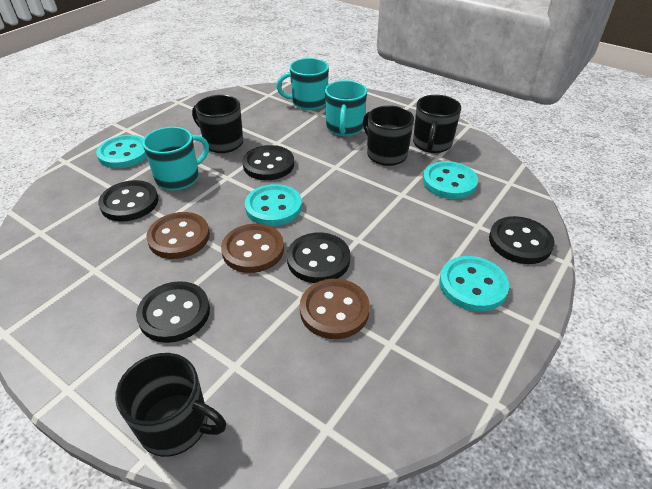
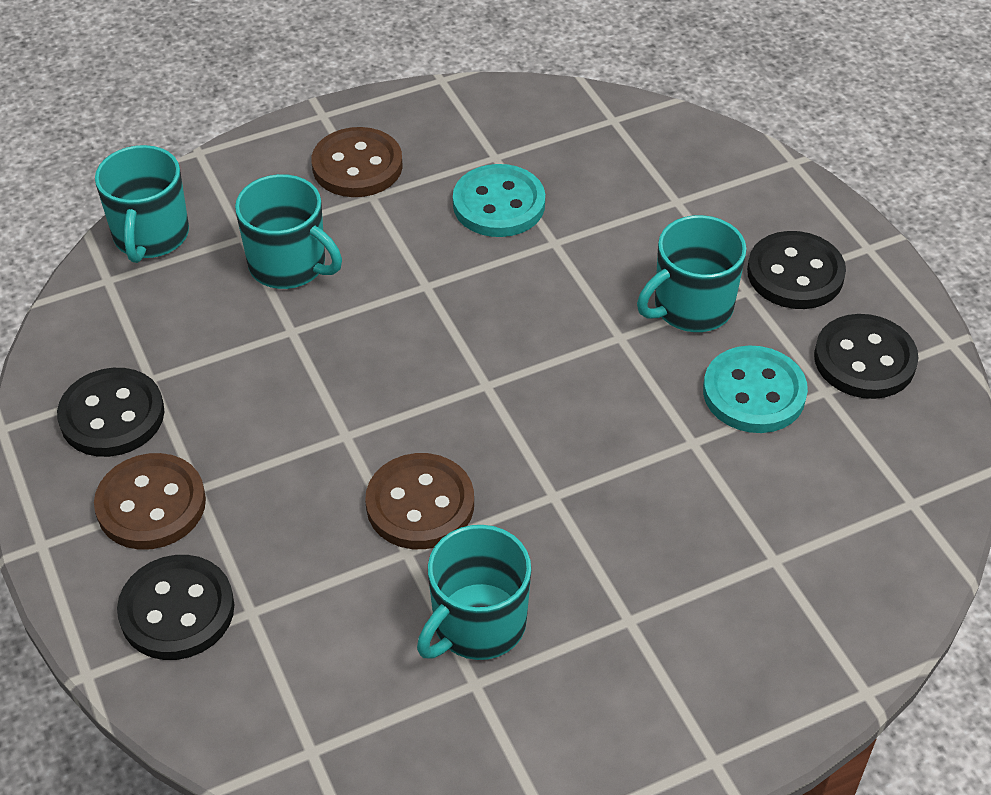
black button: [98,180,158,222] [136,281,210,343] [242,145,294,180] [287,232,350,283] [489,216,555,264] = 5 -> [57,368,164,457] [117,555,234,660] [747,231,846,309] [814,314,918,399] = 4
black mug: [115,353,226,457] [192,95,243,153] [363,105,414,166] [413,95,461,153] = 4 -> none = 0
turquoise button: [96,135,147,168] [245,184,302,226] [423,161,478,199] [439,256,509,312] = 4 -> [453,164,545,237] [703,345,808,433] = 2
turquoise mug: [142,127,209,191] [276,58,329,110] [325,80,367,136] = 3 -> [95,145,189,263] [235,174,342,289] [417,525,531,660] [637,215,747,332] = 4

